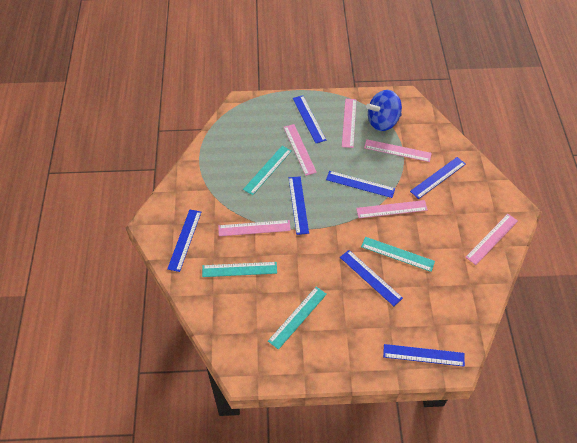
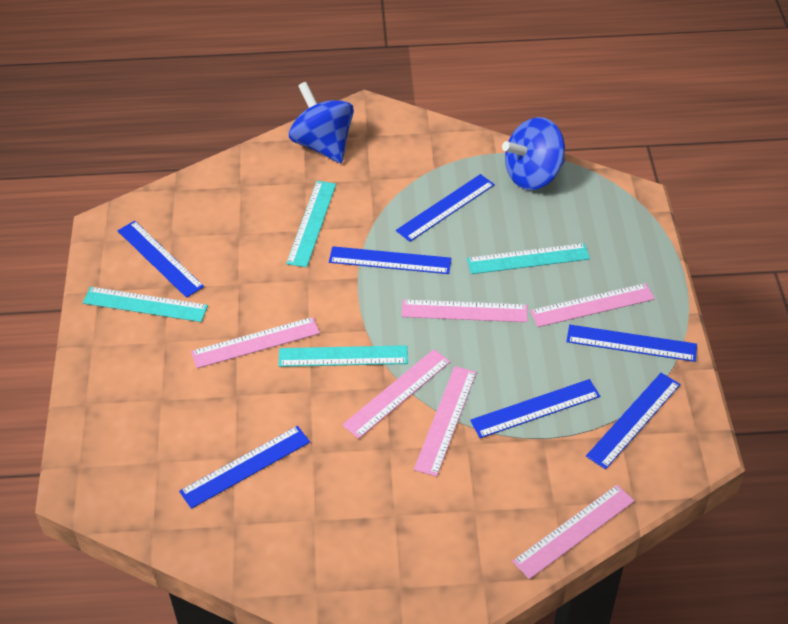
blue spinning top: [366,90,402,131] = 1 -> [289,82,354,163] [502,117,565,190] = 2

